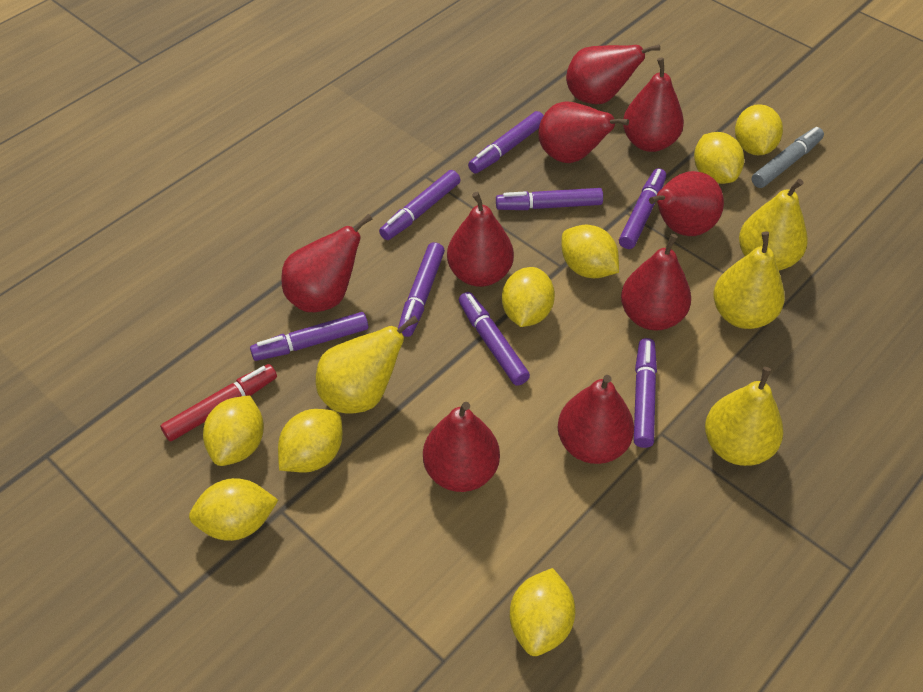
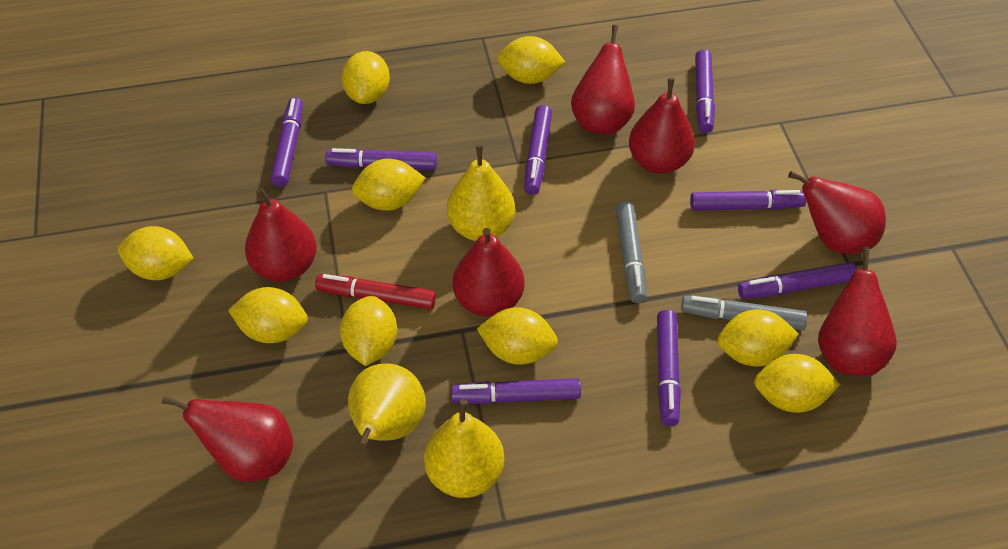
grey marker: [752,127,824,188] = 1 -> [616,201,647,303] [681,296,807,330] = 2
red pear: [281,214,372,312] [423,402,500,492] [447,192,514,287] [538,101,629,163] [557,375,634,464] [566,44,660,104] [621,234,691,331] [623,57,684,152] [649,171,724,236] = 9 -> [162,395,293,482] [245,187,317,282] [453,228,525,317] [571,25,635,134] [629,77,695,174] [788,171,886,254] [818,247,897,376] = 7
yellow lemon: [189,478,278,541] [203,395,264,466] [278,409,343,473] [502,267,555,327] [510,568,575,656] [561,225,619,278] [694,132,744,184] [735,104,783,155] = 8 -> [118,226,194,280] [228,287,308,343] [340,296,397,366] [341,51,390,104] [352,159,425,211] [477,307,558,365] [497,36,565,84] [717,309,799,366] [754,354,840,413] = 9
yellow pear: [316,315,419,414] [705,367,783,466] [713,231,785,329] [739,179,808,270] = 4 -> [348,364,426,449] [424,399,504,498] [447,144,515,241] = 3

